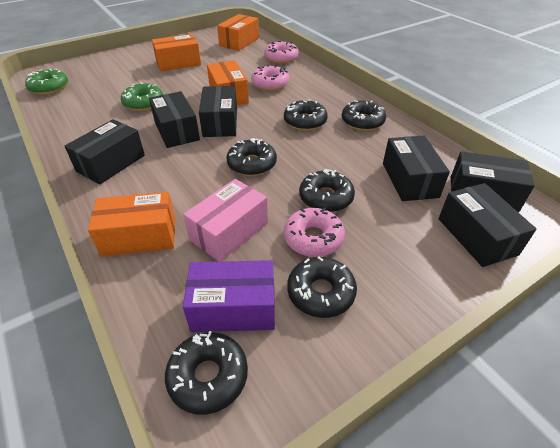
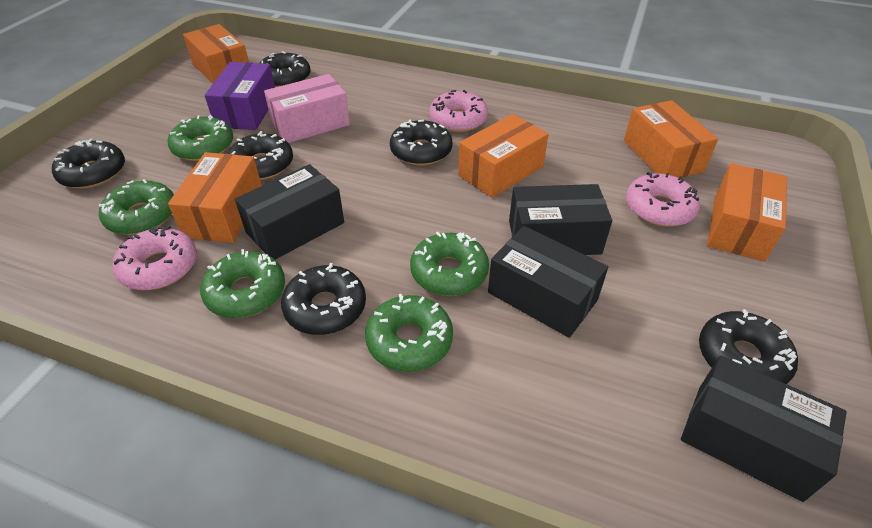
black box: [64,119,145,184] [149,91,200,148] [199,86,237,137] [383,136,450,201] [438,183,536,267] [451,151,535,212] = 6 -> [235,164,344,260] [488,226,608,338] [509,184,612,255] [681,356,846,502] = 4
green donut: [25,69,68,95] [121,82,163,111] = 2 -> [98,179,174,235] [168,115,233,161] [200,249,285,318] [365,294,453,372] [410,232,489,296] = 5
orange box: [88,192,175,257] [152,34,201,71] [207,60,249,105] [217,14,259,51] = 4 -> [168,152,262,243] [183,24,249,84] [458,114,549,198] [624,100,718,178] [707,163,787,262] = 5

